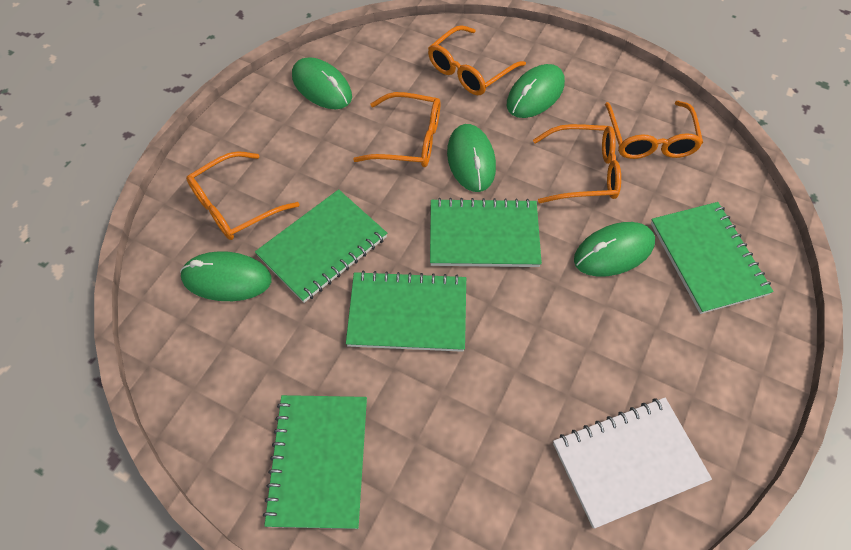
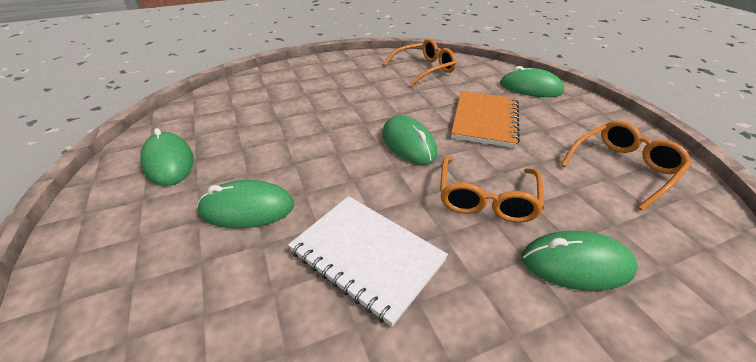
green notebook: [255,189,387,303] [263,395,367,529] [346,271,466,352] [430,198,542,267] [651,202,774,314] = 5 -> none = 0
orange glasses: [186,151,300,240] [353,92,440,167] [428,25,526,95] [533,124,621,203] [605,101,703,159] = 5 -> [383,38,456,86] [440,156,544,223] [561,121,692,211] = 3
orange notebook: none = 0 -> [451,91,520,148] = 1

